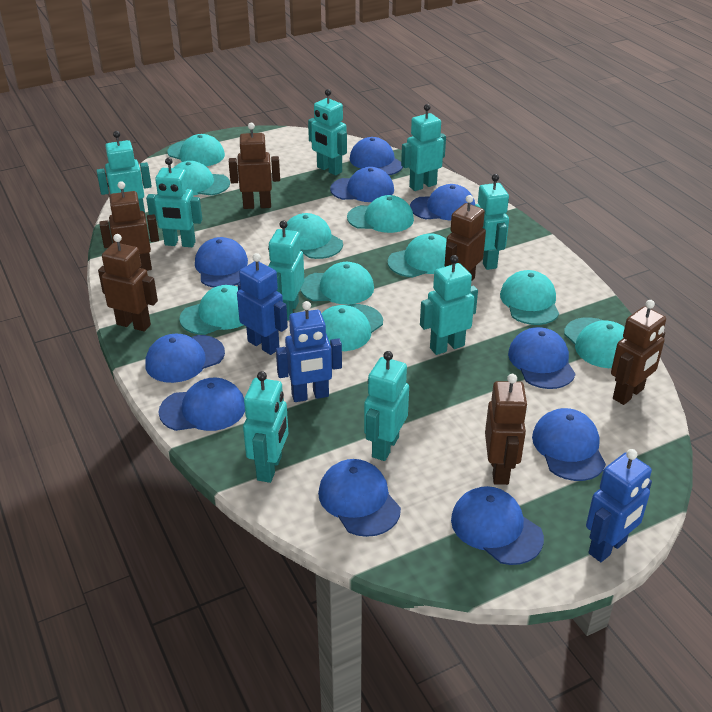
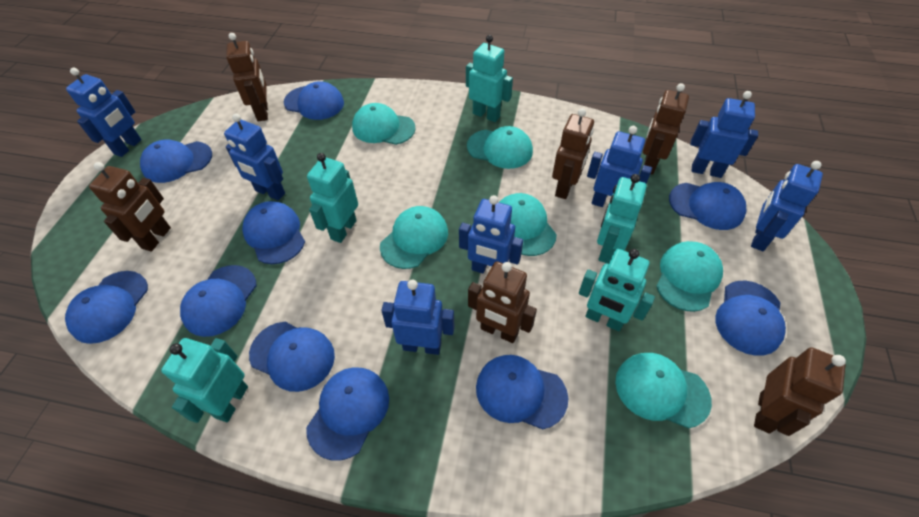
blue robot: [237,253,288,355] [276,301,342,402] [586,449,652,562] = 3 -> [66,68,141,157] [224,113,285,200] [381,280,455,355] [459,195,523,273] [587,126,652,207] [690,91,758,178] [751,161,823,251] = 7
turquoise cap: [167,134,225,166] [174,161,230,196] [180,285,243,335] [285,213,343,259] [300,262,374,305] [321,304,383,351] [347,195,414,233] [388,233,447,277] [500,270,559,325] [564,317,625,368] = 10 -> [352,103,415,145] [380,206,448,269] [467,126,533,169] [499,193,557,256] [615,353,712,429] [656,241,723,312] = 6
turquoise robot: [96,131,152,213] [146,158,202,247] [243,371,288,483] [268,220,304,321] [308,89,347,175] [364,351,409,461] [401,104,446,191] [420,255,478,355] [475,174,509,270] = 9 -> [161,338,248,423] [307,153,358,243] [466,35,513,122] [579,249,655,331] [597,174,647,264] = 5

